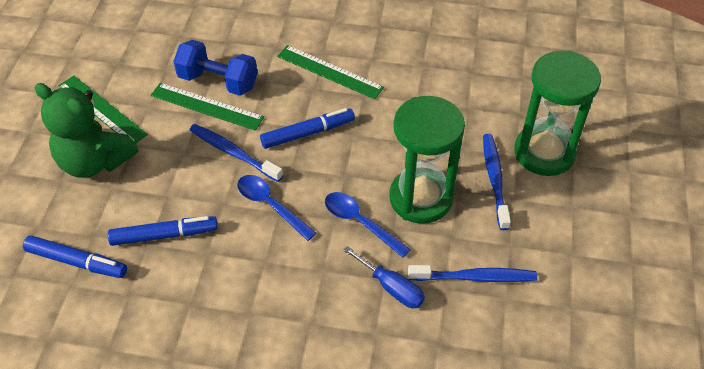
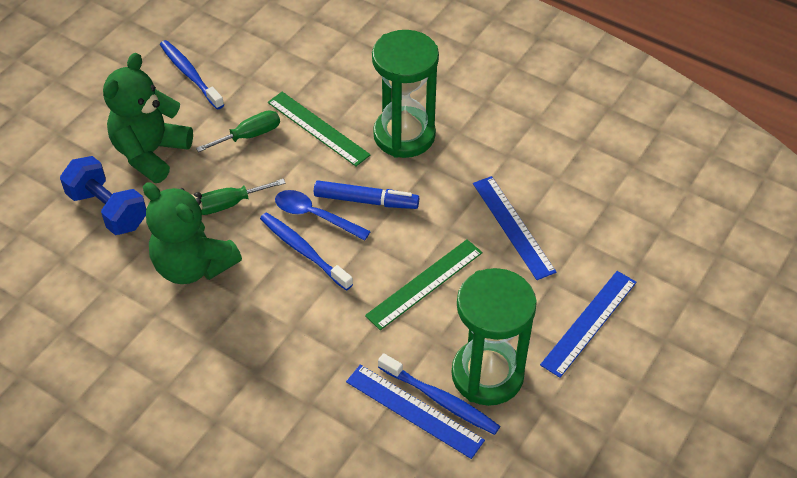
blue marker: [23,235,127,278] [108,216,218,246] [260,108,355,149] = 3 -> [314,180,419,209] = 1
blue ruler: none = 0 -> [346,365,485,459] [473,176,556,280] [540,271,636,378] = 3
blue screwdriver: [343,246,425,308] = 1 -> none = 0
blue spoon: [237,175,316,241] [325,192,411,258] = 2 -> [275,190,371,241] = 1
green ruler: [58,76,148,144] [150,83,264,131] [277,45,384,99] = 3 -> [268,92,371,166] [365,239,483,330] = 2
green screwdriver: none = 0 -> [196,110,280,152] [200,179,286,215] = 2
green teddy bear: [35,83,138,178] = 1 -> [103,53,193,183] [143,182,242,284] = 2

